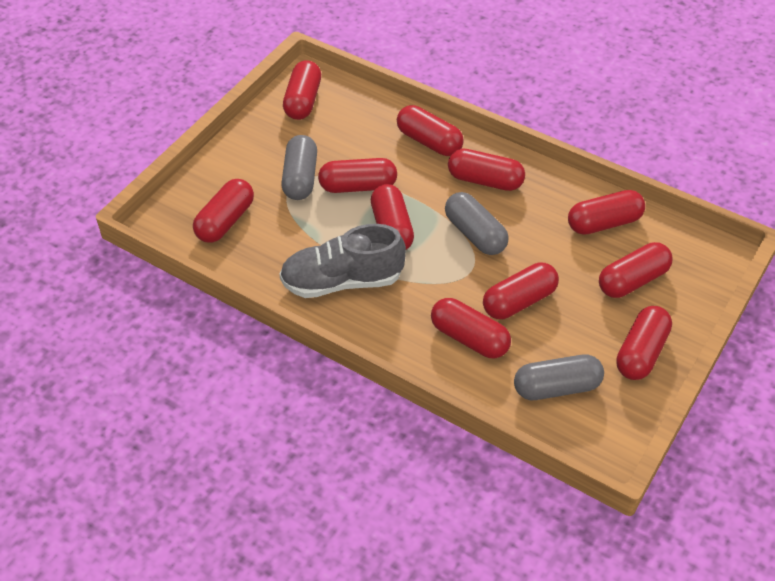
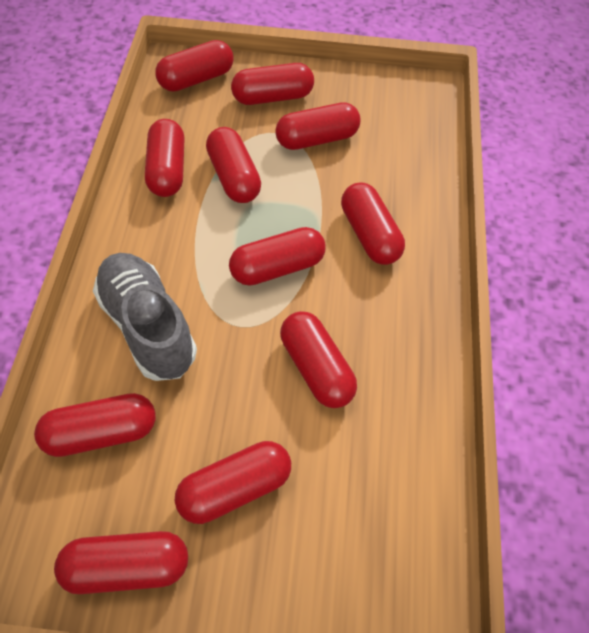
grey capsule: [281,135,317,200] [445,192,509,255] [514,354,604,400] = 3 -> none = 0

